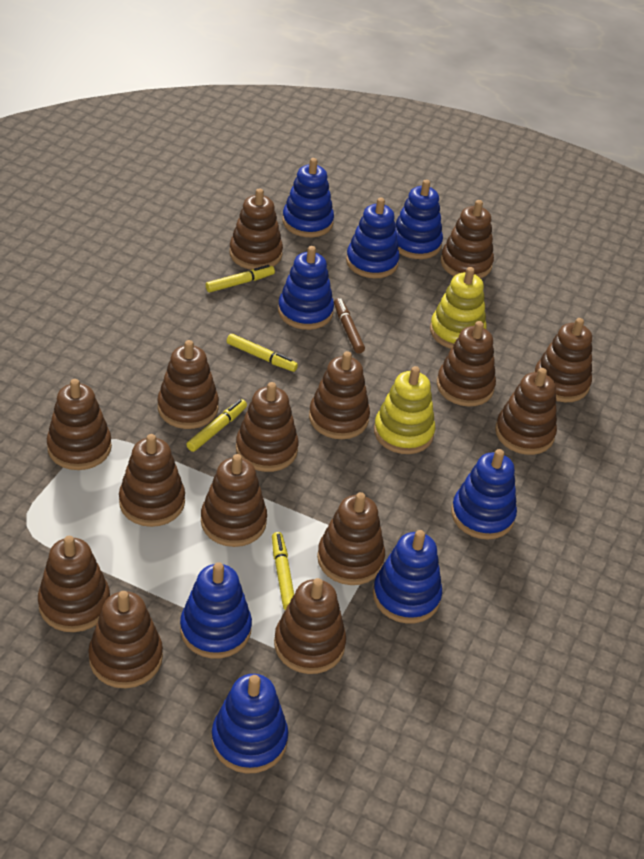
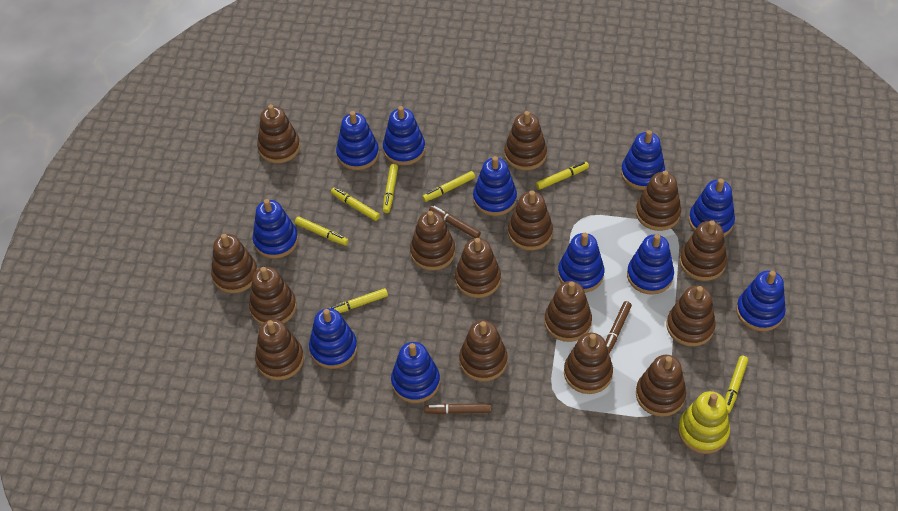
blue stacking toy: [180,562,252,659] [212,674,288,773] [278,246,334,330] [282,158,334,237] [346,197,400,278] [373,530,442,624] [395,180,443,259] [451,449,517,540] = 8 -> [253,199,298,259] [309,308,357,369] [336,111,379,170] [383,106,425,165] [391,342,440,403] [473,156,517,216] [558,233,604,293] [621,130,665,190] [627,234,674,295] [689,179,735,236] [736,271,786,331] = 11
brown marker: [334,298,365,354] = 1 -> [424,403,491,414] [429,205,481,238] [605,301,632,354] = 3
yellow marker: [186,399,247,452] [206,265,275,292] [227,334,298,372] [272,532,294,610] = 4 -> [295,216,349,246] [330,288,388,313] [331,187,380,221] [383,164,398,213] [422,171,475,202] [536,162,589,190] [725,356,748,413] = 7
yellow stacking toy: [374,366,435,454] [430,267,487,349] = 2 -> [678,391,730,454] = 1

